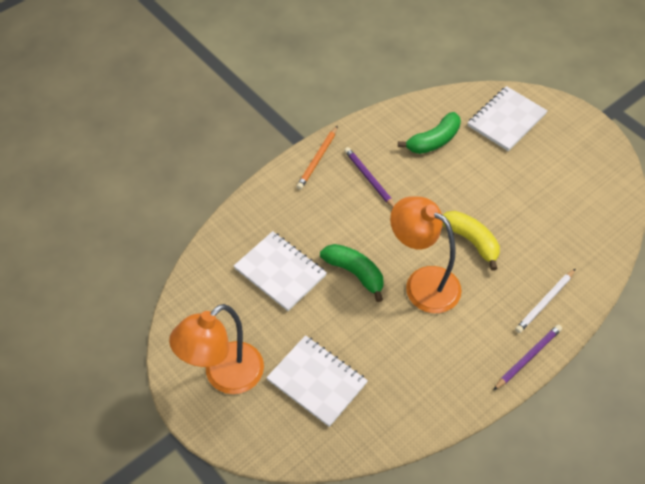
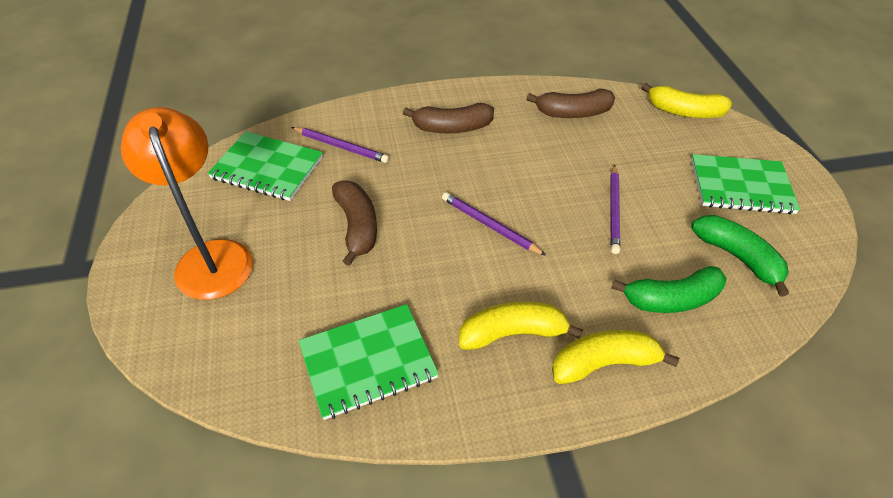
brown banana: none = 0 -> [332,180,377,266] [403,103,494,133] [526,89,615,118] = 3
green notebook: none = 0 -> [208,131,323,201] [299,304,439,420] [691,154,800,214] = 3
orange lamp: [169,304,264,394] [390,196,462,313] = 2 -> [121,107,253,300] = 1
orange pencil: [296,126,338,190] = 1 -> none = 0
purple pencil: [344,147,395,207] [494,324,562,390] = 2 -> [291,127,389,163] [442,192,546,256] [610,164,620,254] = 3
white notebook: [234,231,327,311] [266,335,368,427] [468,86,548,151] = 3 -> none = 0
white pencil: [515,269,575,333] = 1 -> none = 0
yellow banana: [443,211,500,271] = 1 -> [459,301,583,350] [552,330,679,384] [641,83,732,118] = 3

